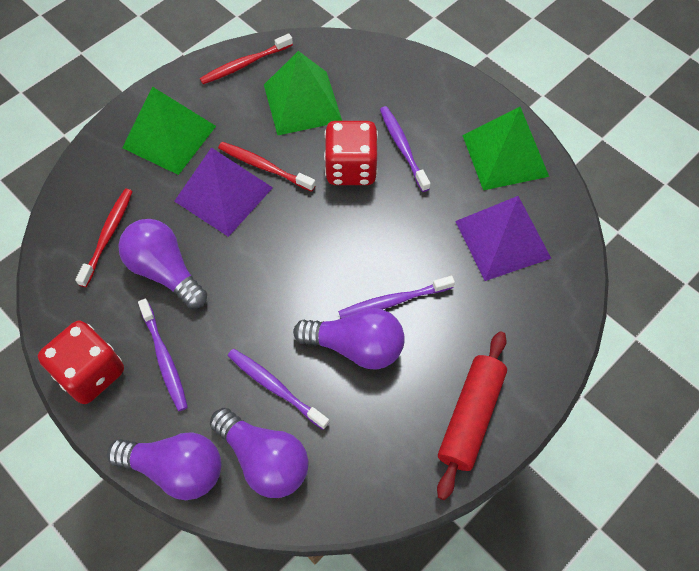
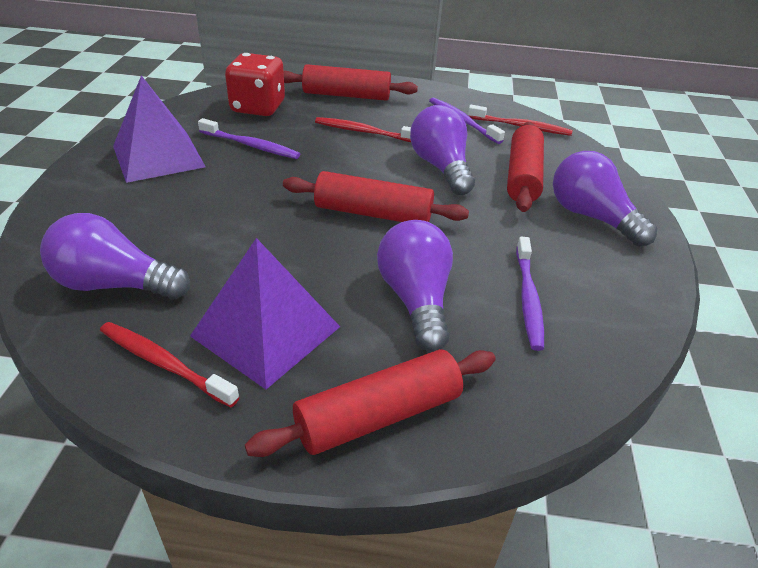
green pyramid: [122,87,216,175] [264,51,342,135] [462,107,549,190] = 3 -> none = 0
purple toothbrush: [138,299,188,411] [228,349,329,430] [338,276,455,319] [380,106,430,192] = 4 -> [198,118,300,159] [429,98,505,144] [516,237,544,351] = 3
red dice: [38,321,124,404] [324,121,378,185] = 2 -> [225,53,285,116] = 1
red rolling pin: [437,331,507,500] = 1 -> [245,349,496,457] [283,171,469,222] [284,64,418,101] [507,122,544,212] = 4

